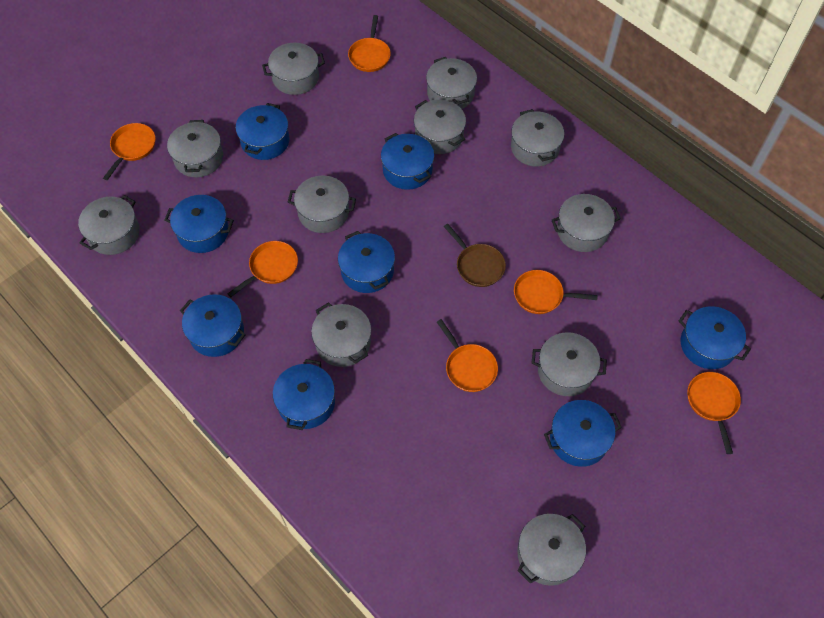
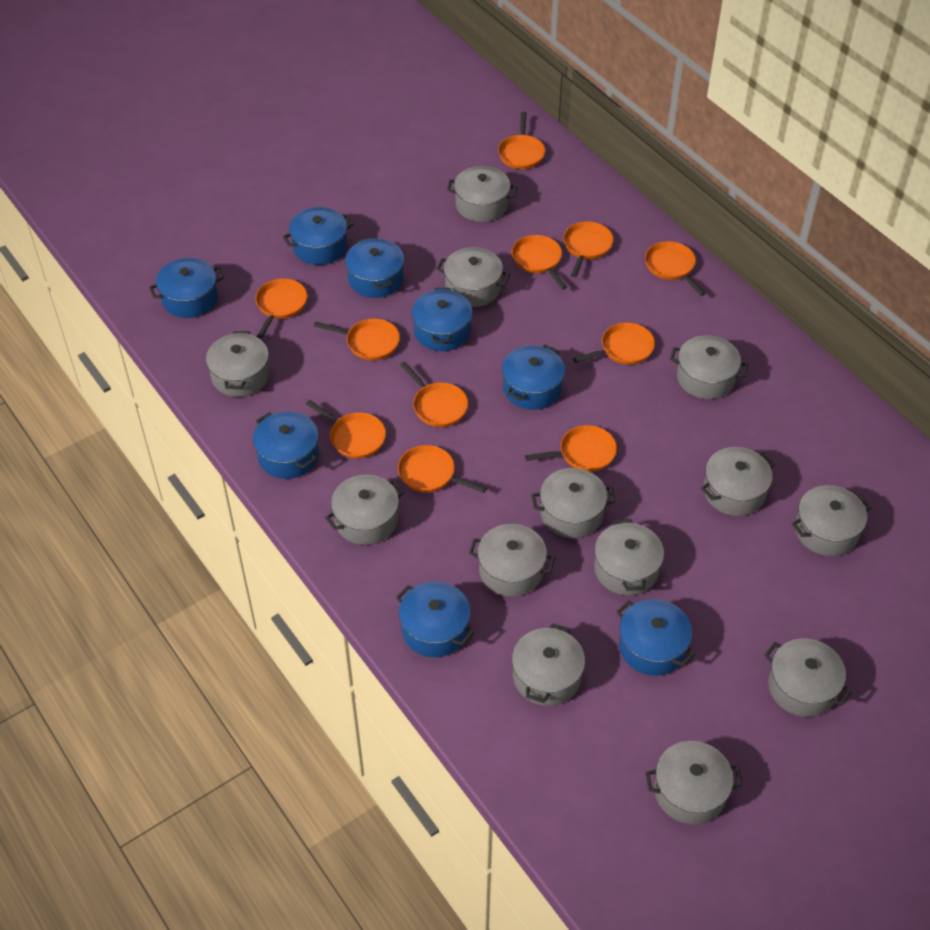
brown pan: [444,224,506,287] = 1 -> none = 0
grey pot: [78,195,140,255] [167,120,223,177] [262,43,325,95] [288,175,356,233] [311,302,371,367] [414,100,466,154] [426,57,477,109] [511,109,564,166] [517,514,586,586] [532,332,607,396] [552,194,621,252] = 11 -> [206,331,270,397] [325,475,405,545] [437,247,510,307] [447,166,517,222] [469,524,555,597] [512,623,585,706] [531,468,616,538] [594,519,664,595] [646,741,742,824] [670,335,748,399] [701,447,775,516] [764,639,852,717] [792,485,871,556] = 13
orange pan: [103,123,156,180] [227,241,298,297] [348,15,391,72] [437,319,498,392] [514,270,598,314] [687,372,741,454] = 6 -> [255,279,307,339] [306,400,386,458] [313,319,400,360] [398,445,487,493] [400,361,468,427] [498,112,545,169] [511,235,567,290] [525,425,617,472] [563,221,613,277] [573,323,655,365] [645,241,706,296] = 11

